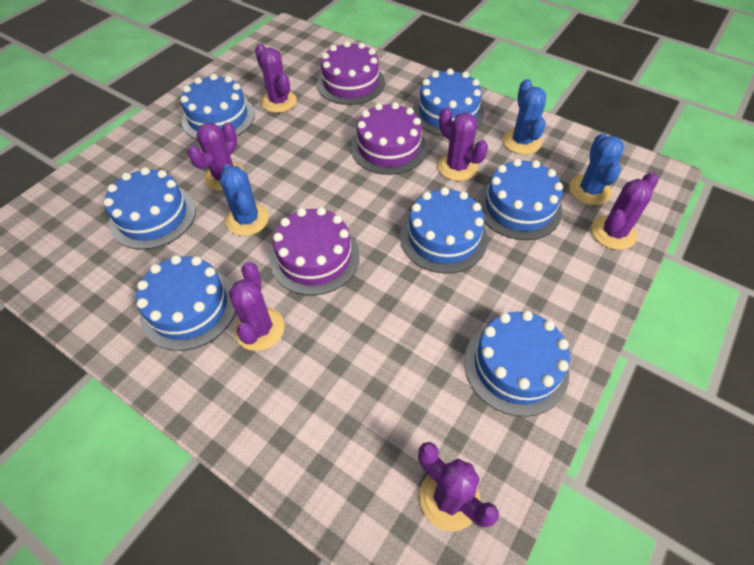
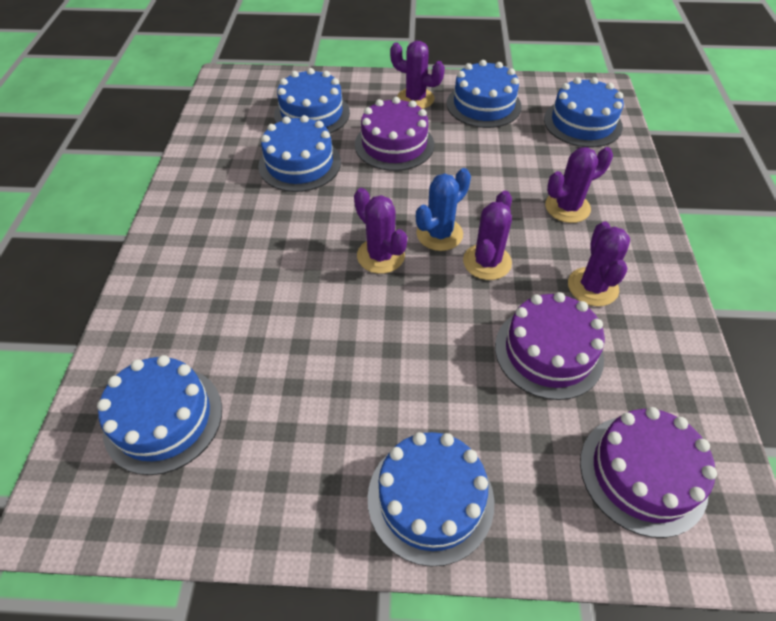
blue cactus: [220,164,269,236] [503,79,546,154] [569,133,624,205] = 3 -> [416,168,471,251] = 1
blue cake: [104,167,196,250] [136,255,236,351] [180,74,255,140] [400,187,488,274] [413,68,485,136] [464,311,570,417] [477,159,563,240] = 7 -> [97,355,222,475] [258,115,341,192] [274,68,350,134] [368,432,494,566] [447,60,522,128] [544,77,624,147] = 6
purple cactus: [187,122,244,191] [229,262,285,351] [255,44,297,113] [418,442,499,532] [438,108,488,181] [591,172,658,250] = 6 -> [354,188,407,274] [390,41,445,109] [463,191,512,280] [545,147,613,223] [568,222,630,306] = 5

